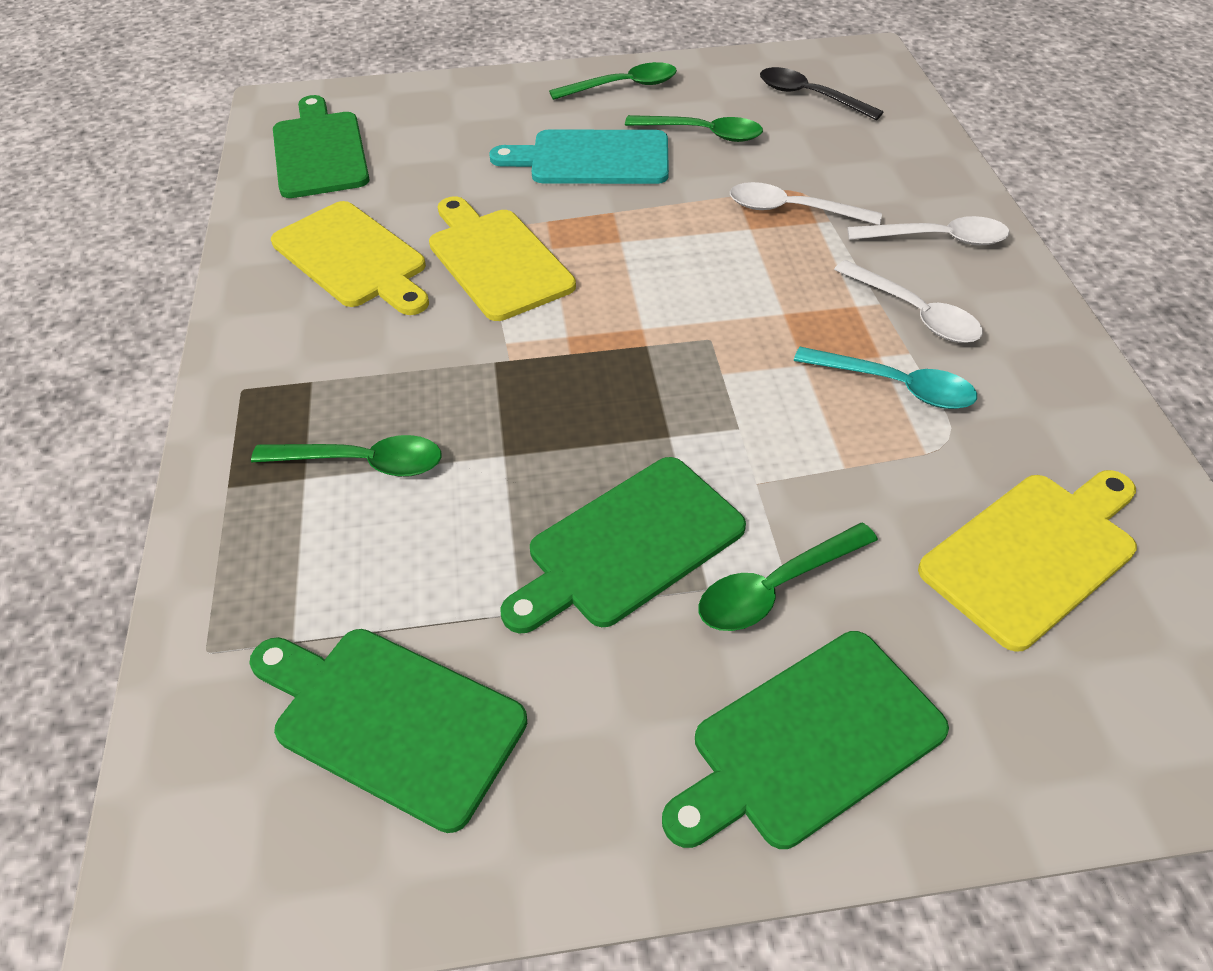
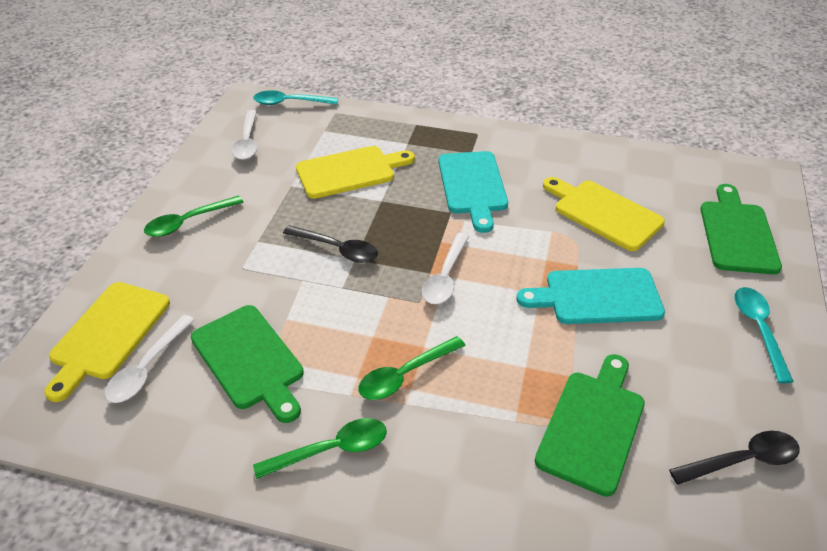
black spoon: [760,67,884,120] = 1 -> [283,225,378,263] [669,431,800,485] = 2
green cutting board: [249,629,527,833] [273,95,369,198] [501,457,746,634] [662,631,949,849] = 4 -> [191,305,304,423] [535,354,645,497] [700,184,782,274] = 3
green spoon: [251,435,442,477] [549,62,677,100] [625,115,763,142] [699,523,878,631] = 4 -> [144,196,244,237] [253,418,387,479] [358,336,466,400] = 3
turquoise cutting board: [489,130,669,184] = 1 -> [439,151,508,233] [516,268,665,324] = 2
turquoise spoon: [794,347,977,409] = 1 -> [253,90,338,105] [734,287,794,383] = 2

